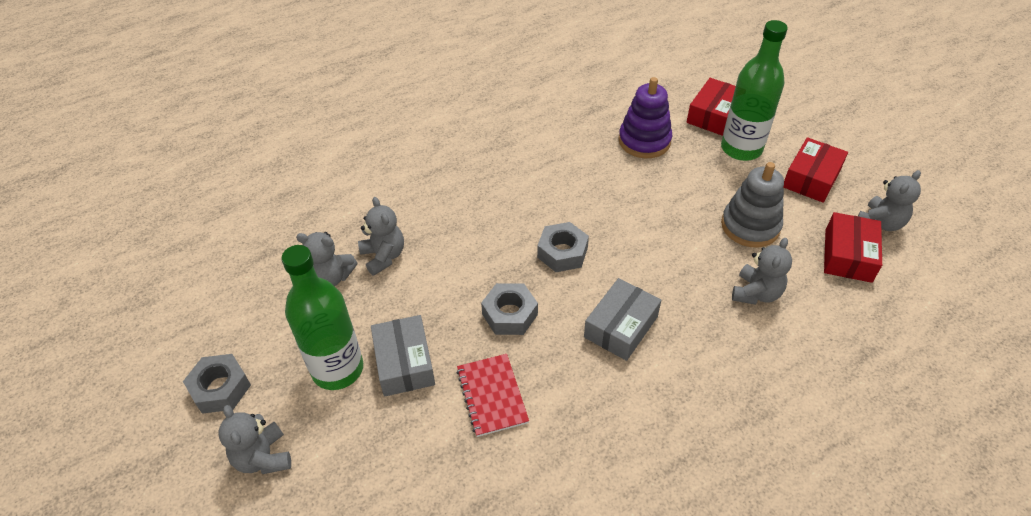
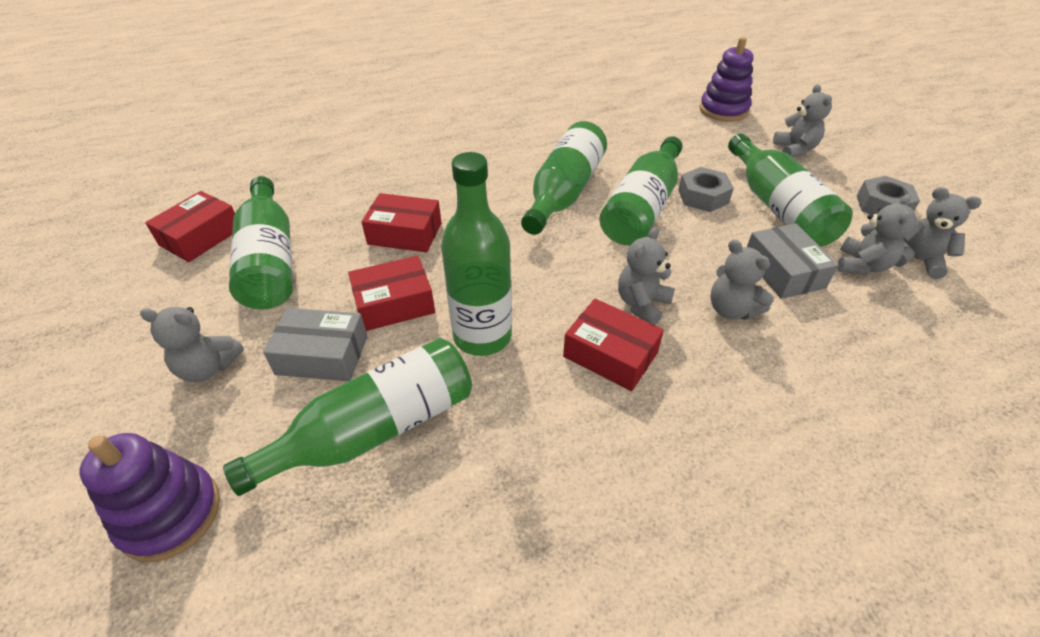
green bottle: [281,245,363,390] [721,20,788,161] = 2 -> [223,338,472,496] [229,176,293,310] [441,152,512,356] [521,121,607,235] [599,136,682,246] [728,134,853,247] = 6
grey nut: [183,354,251,414] [481,283,538,335] [537,222,589,272] = 3 -> [678,167,734,212] [857,176,920,215] = 2
grey stacking toy: [721,162,784,248] = 1 -> none = 0
grey teddy bear: [218,405,291,474] [296,232,358,286] [358,197,404,276] [732,238,792,305] [858,170,921,231] = 5 -> [140,307,244,382] [618,227,675,325] [710,239,774,320] [773,84,832,158] [838,194,917,275] [894,187,982,279] = 6
purple stacking toy: [619,77,672,158] = 1 -> [79,433,220,562] [699,37,754,122] = 2
red box: [686,78,736,136] [783,137,848,203] [824,212,882,283] = 3 -> [145,191,235,262] [348,255,435,331] [361,193,441,253] [563,299,664,391] = 4
red notebook: [456,354,529,437] = 1 -> none = 0

